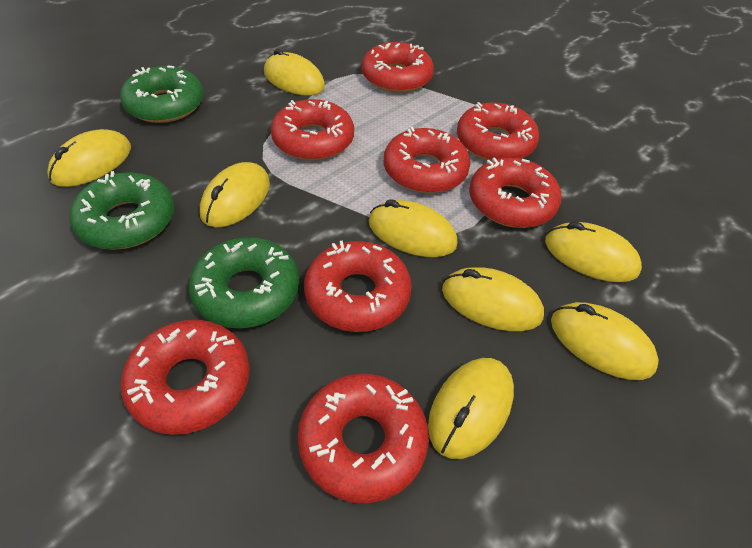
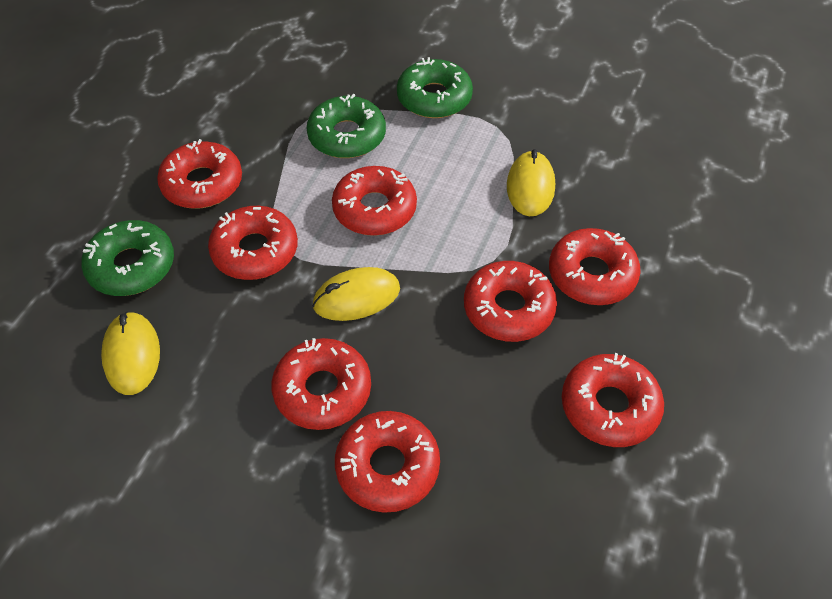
yellow mouse: [47,129,131,187] [200,162,270,227] [264,49,325,96] [369,199,458,257] [428,358,514,459] [442,267,544,331] [545,222,642,282] [551,302,659,380] = 8 -> [101,311,160,395] [313,267,400,321] [507,149,555,216] = 3

